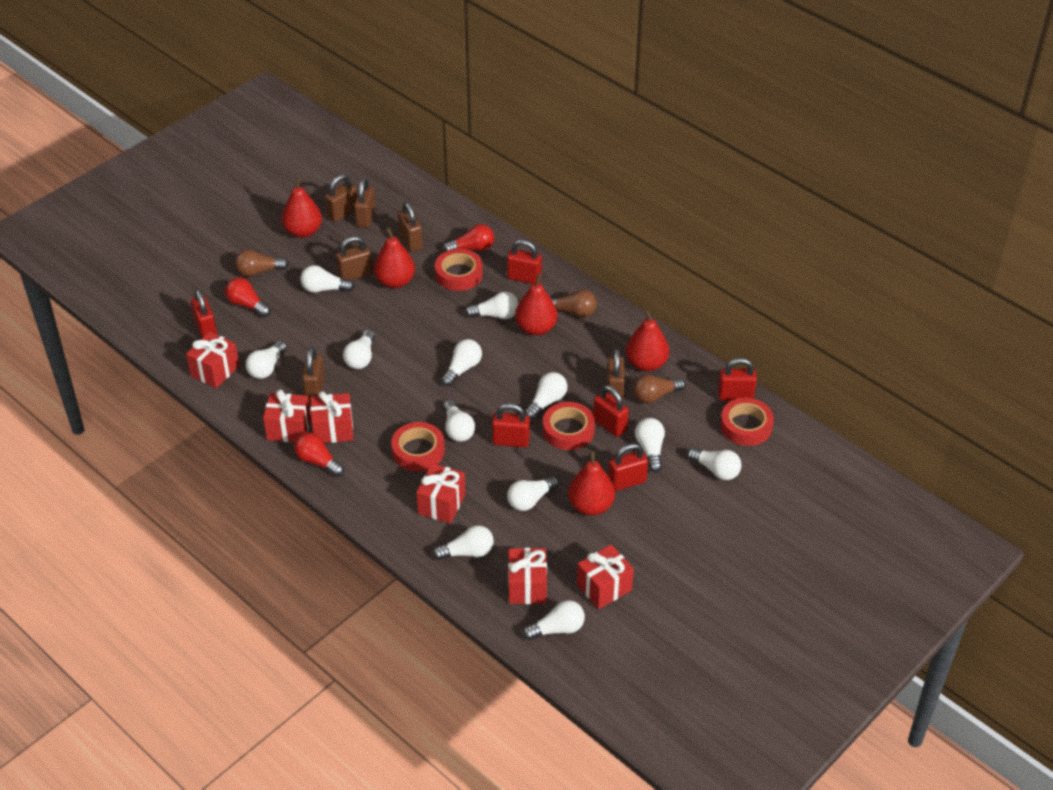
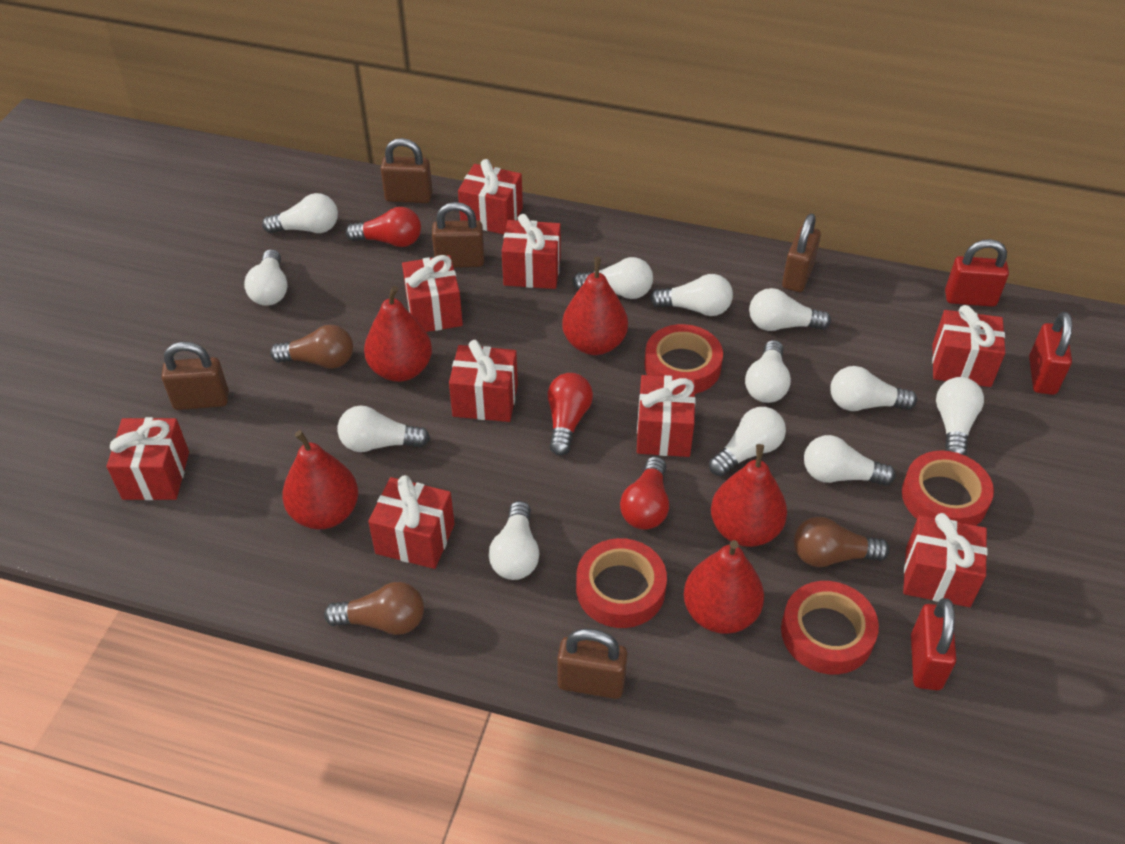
brown padlock: [302,347,325,400] [325,174,357,222] [336,236,372,280] [354,178,376,228] [398,202,423,252] [607,349,625,401] = 6 -> [161,342,229,410] [380,138,432,203] [432,202,484,268] [557,628,627,699] [782,214,821,292] = 5
red gift: [186,331,240,388] [263,389,311,442] [310,391,353,443] [416,463,466,523] [508,548,547,604] [577,544,634,609] = 6 -> [107,417,189,500] [368,475,455,569] [402,255,463,332] [449,340,518,422] [458,159,523,234] [502,214,561,289] [637,375,696,457] [903,513,988,607] [932,305,1005,387] = 9
red padlock: [191,289,217,338] [492,403,530,448] [507,240,542,284] [593,385,629,437] [608,443,648,491] [718,358,757,401] = 6 -> [911,598,956,690] [945,239,1009,307] [1029,312,1072,395] = 3

